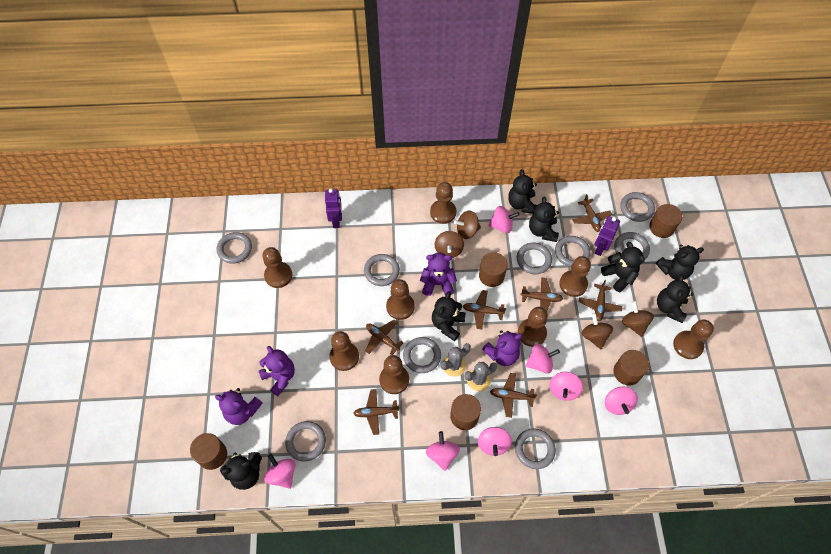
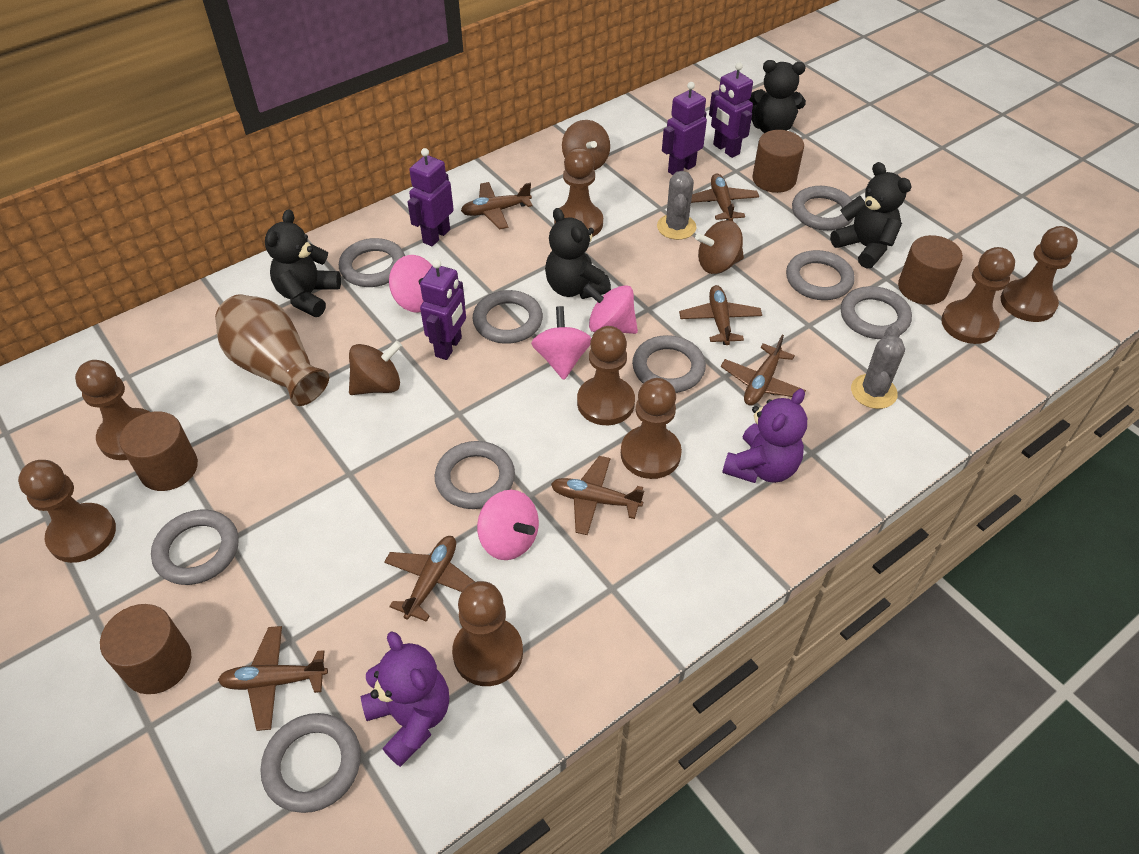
black teddy bear: [220,452,262,490] [432,291,466,341] [508,169,537,214] [529,197,559,242] [601,242,645,292] [656,245,704,280] [657,274,694,323] = 7 -> [265,209,341,317] [545,208,611,299] [749,60,806,133] [830,162,912,269] = 4
brown cylinder: [190,433,227,470] [450,394,481,430] [479,252,507,287] [613,350,649,386] [649,204,682,238] = 5 -> [100,604,191,694] [120,411,198,491] [753,130,804,193] [898,235,963,305] = 4
brown spinning top: [435,231,464,258] [454,210,481,239] [581,313,613,349] [622,301,654,337] = 4 -> [349,340,402,395] [562,120,610,170] [695,220,744,274] = 3
brown vase: none = 0 -> [215,294,329,406] = 1
pink spinning top: [264,454,296,489] [426,431,460,471] [478,427,512,456] [488,206,519,233] [526,344,560,374] [550,372,583,401] [605,387,638,415] = 7 -> [389,255,432,313] [477,490,539,560] [531,306,591,380] [584,283,638,334] = 4
purple robot: [325,189,342,228] [594,216,620,256] = 2 -> [408,148,454,246] [420,259,466,360] [662,82,707,175] [709,62,753,158] = 4
purple teddy bear: [215,388,263,425] [259,346,295,396] [420,253,457,296] [482,330,523,366] = 4 -> [361,631,449,767] [722,389,807,483] = 2

